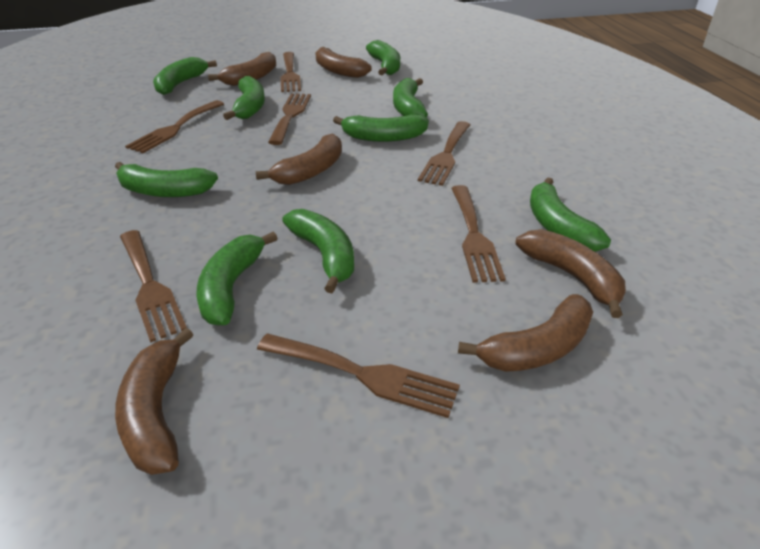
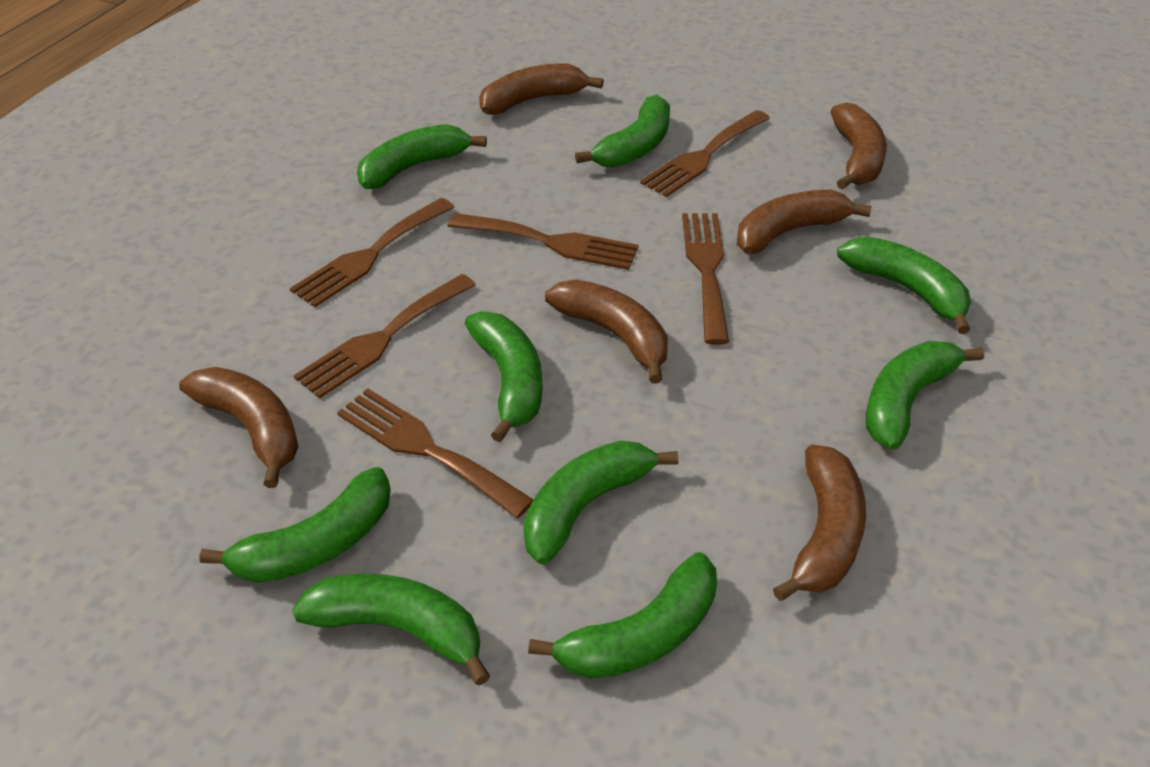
brown fork: [120,230,187,343] [125,100,224,153] [257,334,460,418] [268,93,311,145] [280,52,301,92] [418,121,470,186] [452,185,506,283] = 7 -> [290,198,454,307] [293,274,476,399] [337,388,534,518] [447,213,639,270] [640,110,770,197] [682,213,729,345] = 6

